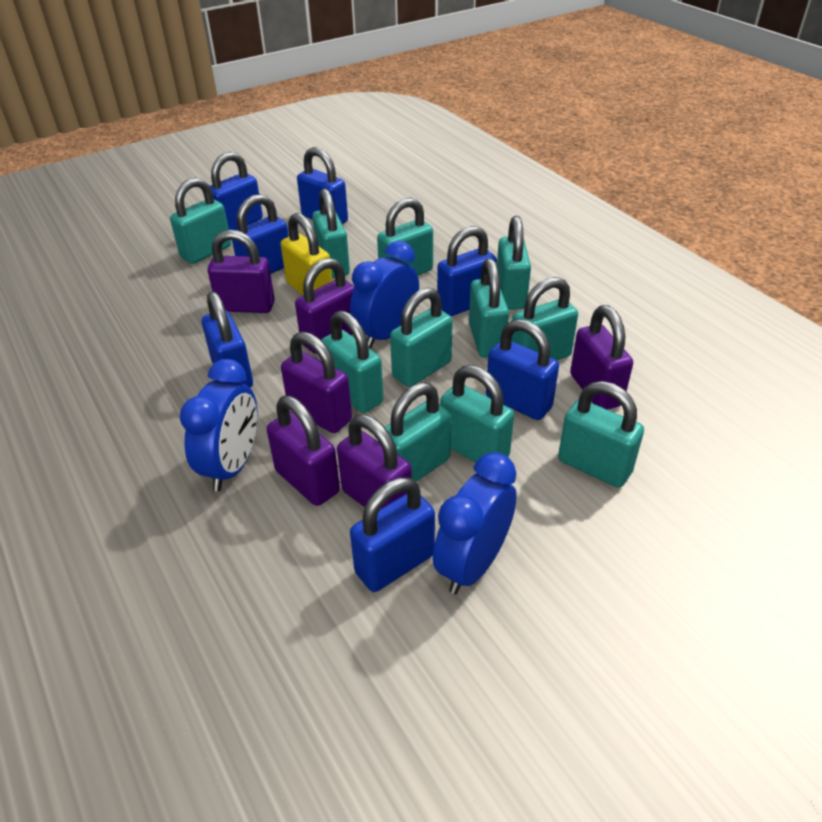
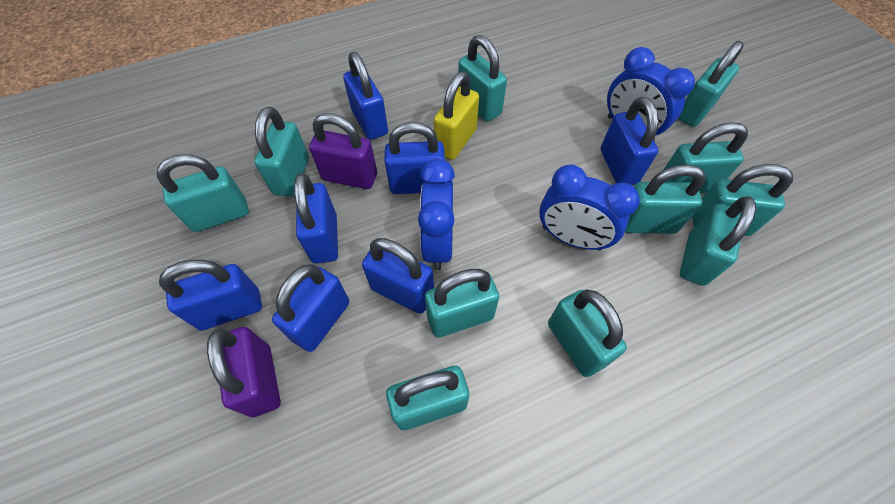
purple padlock: [208,230,275,313] [267,396,340,506] [281,332,352,433] [295,258,355,354] [337,414,412,508] [570,305,633,410] = 6 -> [207,327,281,417] [309,113,377,189] = 2

